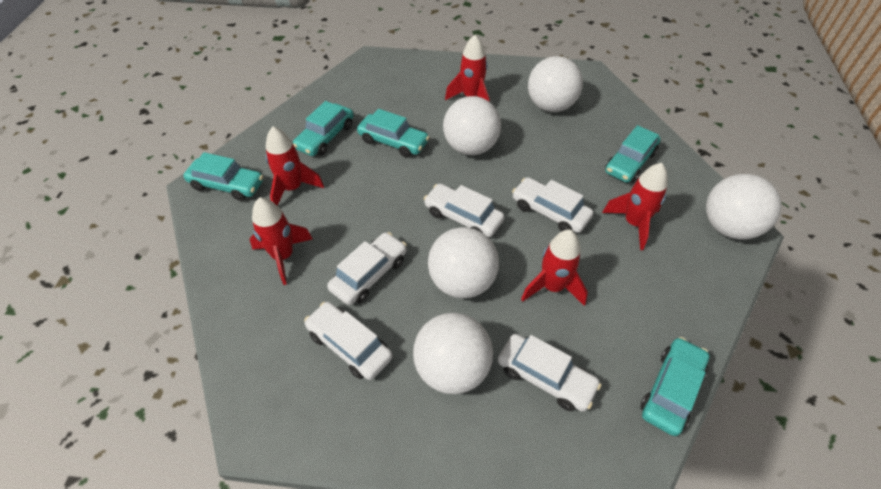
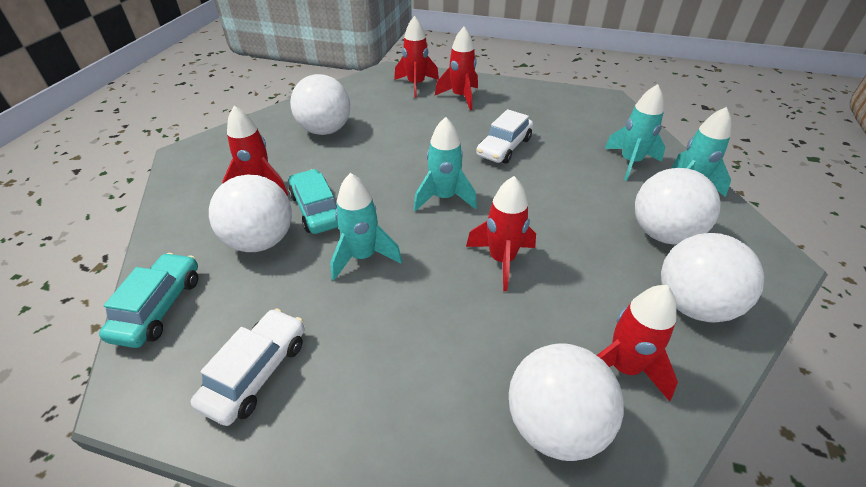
turquoise car: [183,152,263,201] [293,101,354,156] [357,109,430,158] [605,125,661,183] [640,337,710,436] = 5 -> [99,253,198,348] [289,169,339,234] = 2
turquoise rocket: none = 0 -> [330,173,402,281] [414,117,477,211] [604,84,666,181] [672,107,731,197] = 4
white car: [304,302,393,380] [327,232,407,305] [424,184,504,237] [498,334,601,412] [512,177,593,233] = 5 -> [191,308,305,426] [476,109,533,164] = 2

